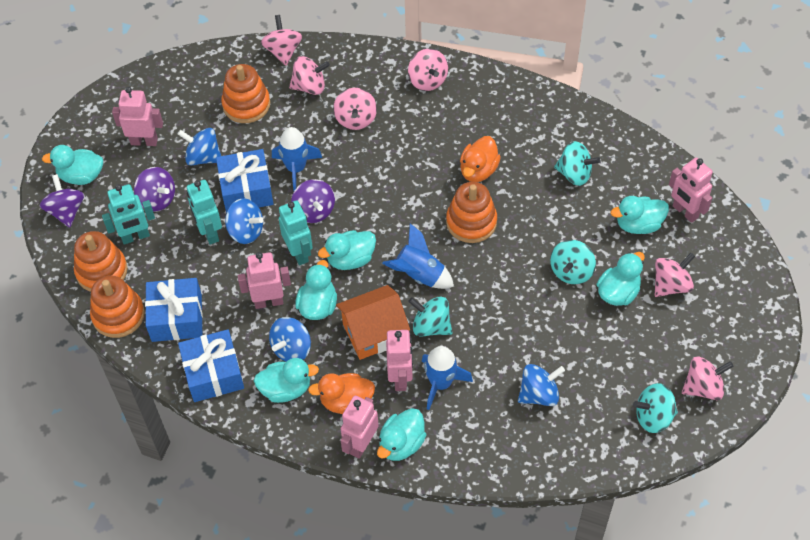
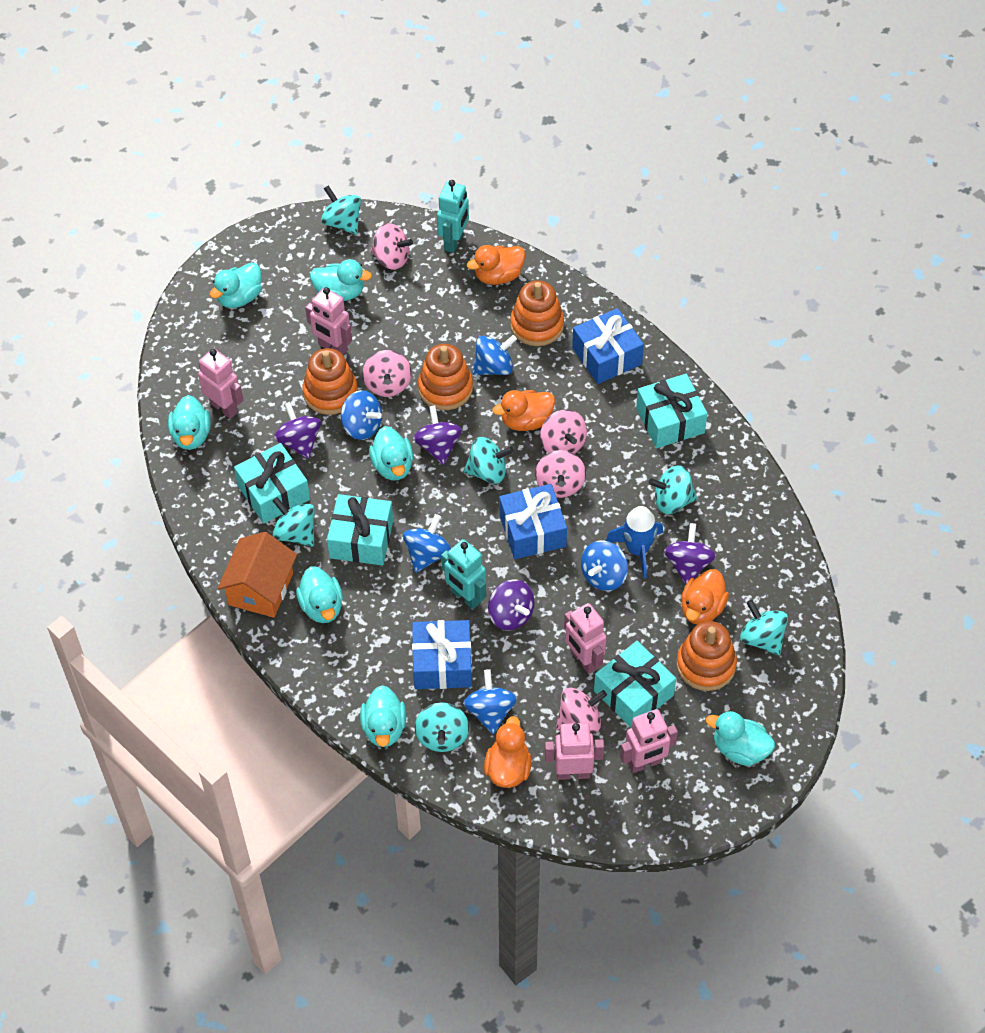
blue rocket: [272,127,322,191] [382,223,454,289] [422,346,473,410] = 3 -> [606,506,663,579] = 1
blue spinning top: [178,128,221,165] [225,198,263,244] [269,317,311,362] [518,364,565,406] = 4 -> [341,390,382,440] [403,514,451,573] [463,669,517,734] [473,335,517,375] [581,541,628,591] = 5
orange duck: [308,373,375,414] [460,136,501,182] = 2 -> [467,245,526,285] [484,716,532,788] [492,390,555,431] [681,569,729,625] = 4
pink spinning top: [261,15,302,66] [289,56,330,95] [333,88,377,130] [408,49,448,91] [655,253,695,297] [682,356,734,400] = 6 -> [362,350,411,397] [370,223,413,270] [535,450,586,498] [540,410,587,454] [556,687,607,734] = 5
purple spinning top: [40,174,84,228] [134,167,175,212] [291,179,335,223] = 3 -> [274,402,321,459] [413,405,462,465] [488,579,534,631] [664,523,716,585] = 4
turquoise gift: none = 0 -> [234,443,310,524] [327,494,393,566] [594,641,676,728] [636,374,708,448] = 4
turquoise robot: [102,184,155,244] [187,180,222,245] [279,200,313,265] = 3 -> [437,180,469,253] [441,539,486,609] = 2
turquoise spinning top: [408,297,452,337] [550,240,596,284] [554,141,600,186] [633,383,678,433] = 4 -> [273,497,315,547] [321,185,361,235] [415,702,469,752] [464,437,514,484] [649,465,697,514] [740,600,788,655] = 6

